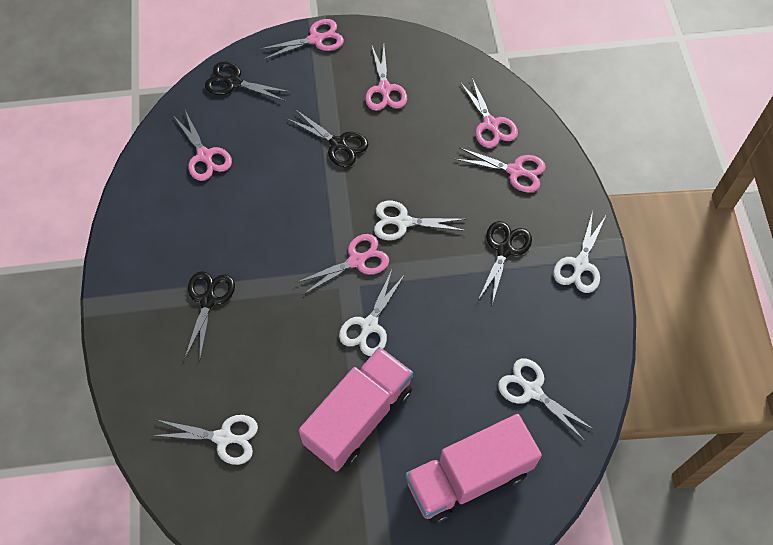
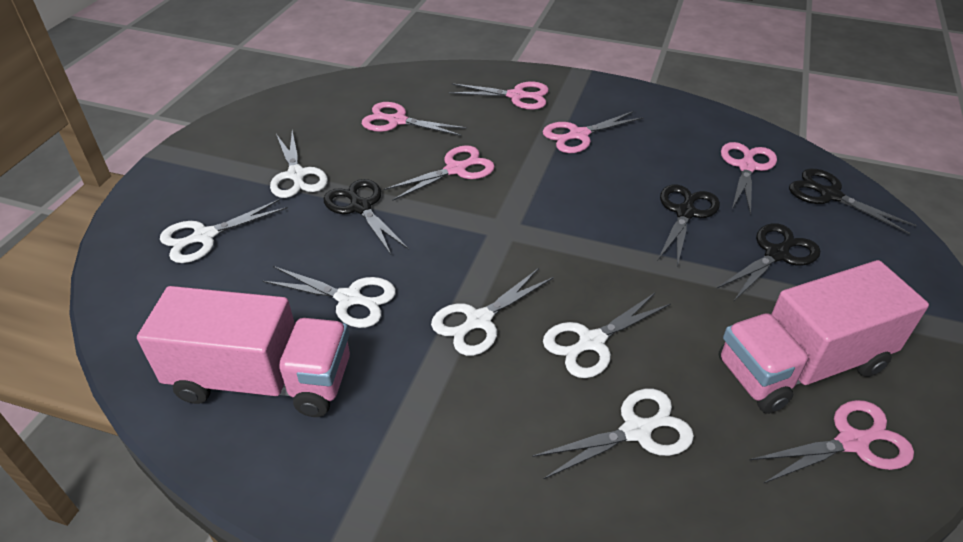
white scissors: [152,415,258,465] [339,270,404,356] [374,201,467,240] [498,359,594,441] [553,211,607,293] = 5 -> [160,199,288,263] [263,266,396,328] [270,131,328,198] [431,268,554,356] [532,389,694,479] [543,293,671,378] = 6

